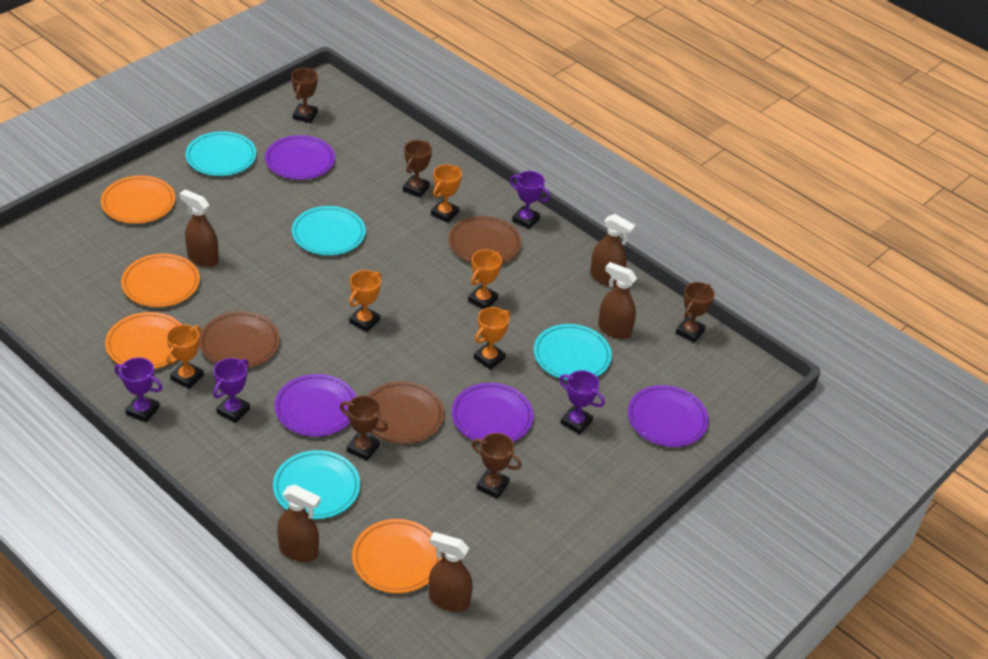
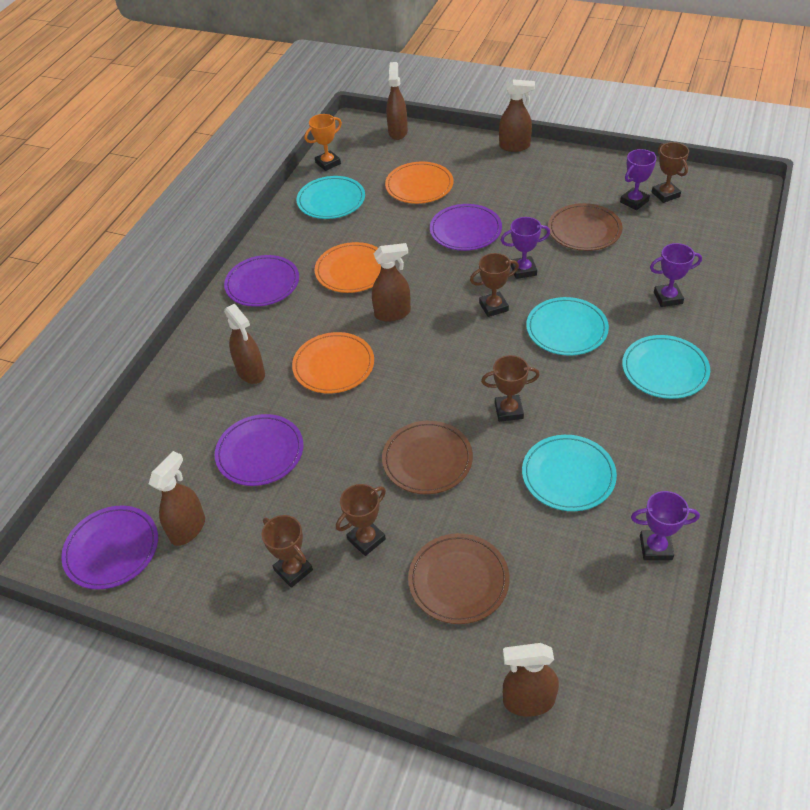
brown spray bottle: [180,190,219,267] [277,484,321,562] [429,532,473,612] [590,214,636,287] [598,262,637,339] = 5 -> [149,451,205,546] [224,304,265,384] [372,243,411,322] [386,62,408,140] [499,79,535,152] [503,643,559,717] = 6
orange plate: [101,176,175,224] [105,312,182,369] [121,253,200,307] [352,519,442,593] = 4 -> [292,332,374,394] [315,242,381,293] [385,161,453,204] = 3
orange trophy: [166,325,204,389] [349,270,381,332] [431,164,462,223] [468,250,502,309] [474,307,510,370] = 5 -> [305,114,342,171] = 1

